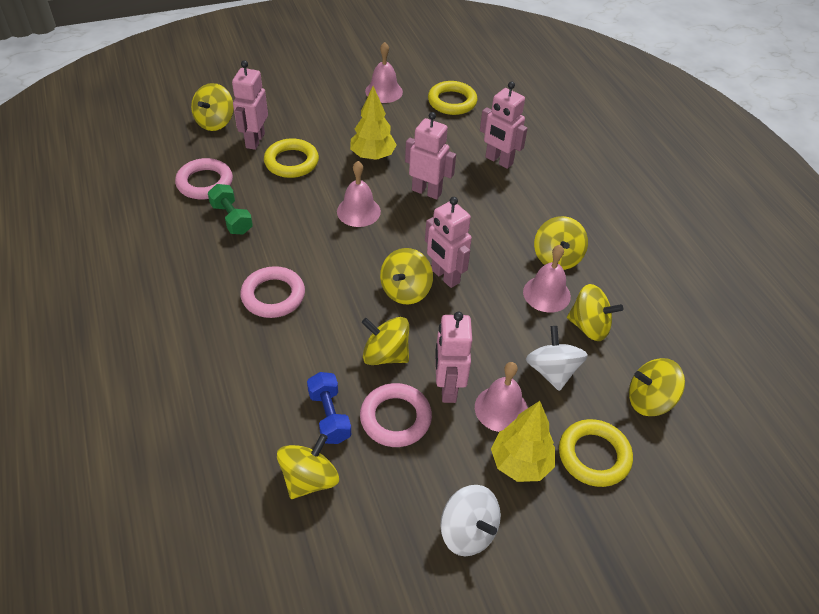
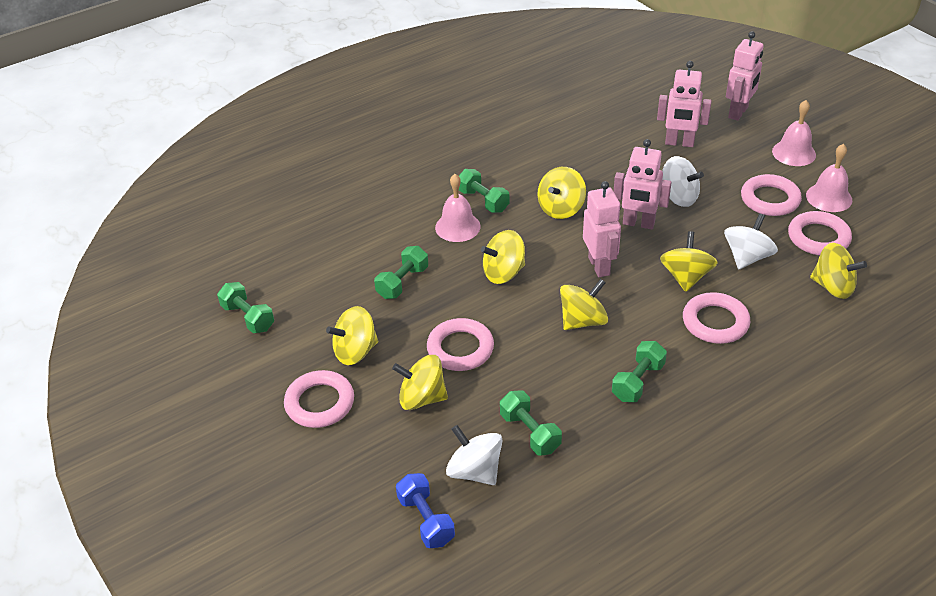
green dumbbell: [208,184,253,235] = 1 -> [217,282,274,333] [374,246,428,299] [459,169,509,213] [500,390,562,456] [612,341,667,402] = 5
pink bell: [337,161,381,227] [365,42,403,103] [475,362,528,432] [523,245,571,313] = 4 -> [435,174,481,242] [772,100,816,166] [806,144,852,212] = 3
pink ring: [175,158,233,199] [240,266,305,318] [360,383,432,447] = 3 -> [284,370,354,428] [427,318,494,371] [683,292,750,344] [741,174,802,216] [788,211,852,255] = 5
pink robot: [232,60,268,150] [405,112,456,200] [425,197,472,288] [435,312,472,403] [480,81,528,169] = 5 -> [583,181,621,277] [614,139,672,229] [657,61,712,147] [726,31,764,121] = 4
white spinning top: [440,485,501,556] [526,326,588,391] = 2 -> [446,425,503,485] [662,156,704,207] [724,213,778,269] = 3
yellow ring: [264,138,319,178] [428,81,477,115] [559,419,633,487] = 3 -> none = 0
yellow tree: [350,86,397,160] [491,401,555,482] = 2 -> none = 0

